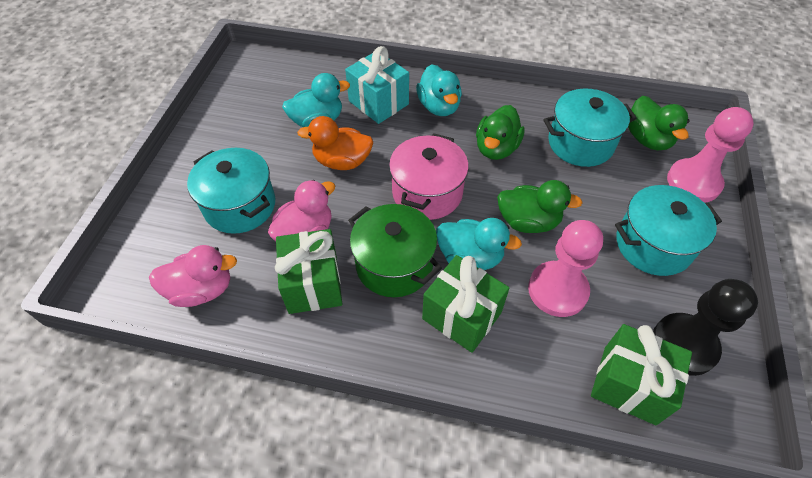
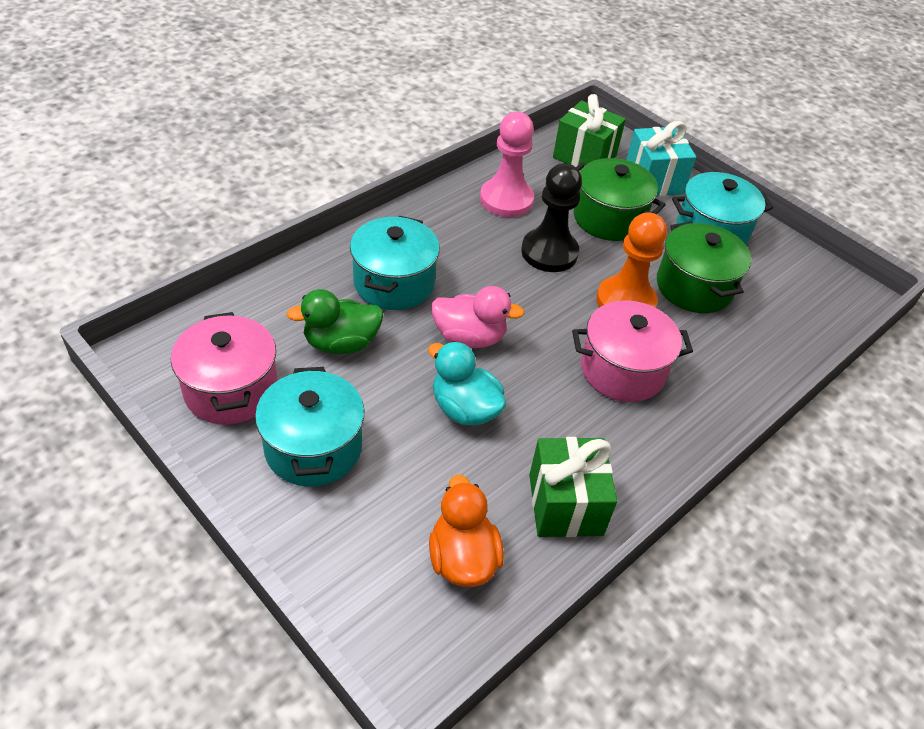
green duck: [476,105,525,160] [497,180,583,233] [628,96,690,150] = 3 -> [286,289,383,354] = 1
green gift: [275,229,342,314] [422,255,509,353] [591,324,692,425] = 3 -> [529,437,617,537] [553,94,626,170] = 2
green pot: [348,204,442,297] = 1 -> [573,158,666,241] [657,222,751,313] = 2
orange pawn: none = 0 -> [596,212,667,308] = 1
pink duck: [149,245,237,307] [268,180,335,241] = 2 -> [431,286,525,348] = 1
pink pawn: [528,220,603,317] [667,107,754,203] = 2 -> [480,112,534,217] = 1
pink pot: [389,133,469,220] = 1 -> [171,312,278,425] [572,300,693,402] = 2
turquoise duck: [282,73,350,127] [416,64,462,116] [436,218,522,270] = 3 -> [428,341,506,425] = 1

